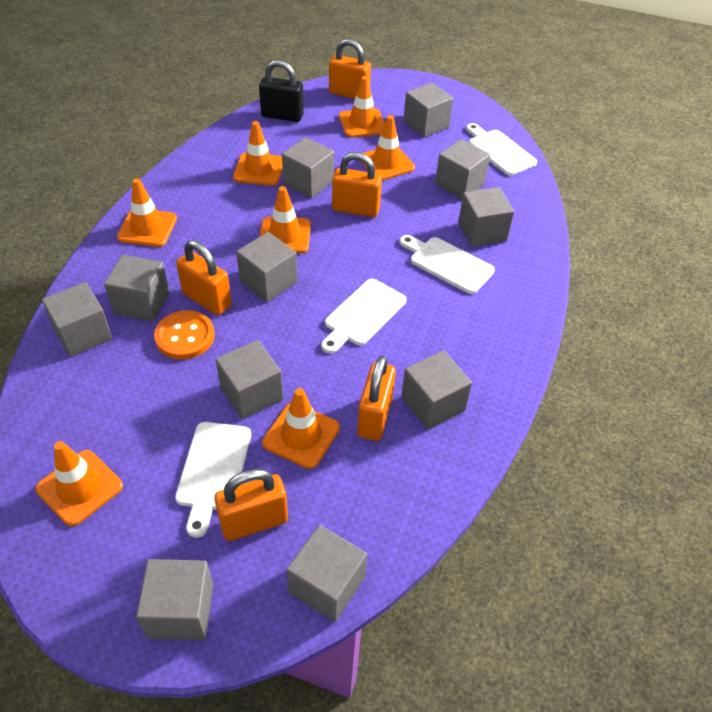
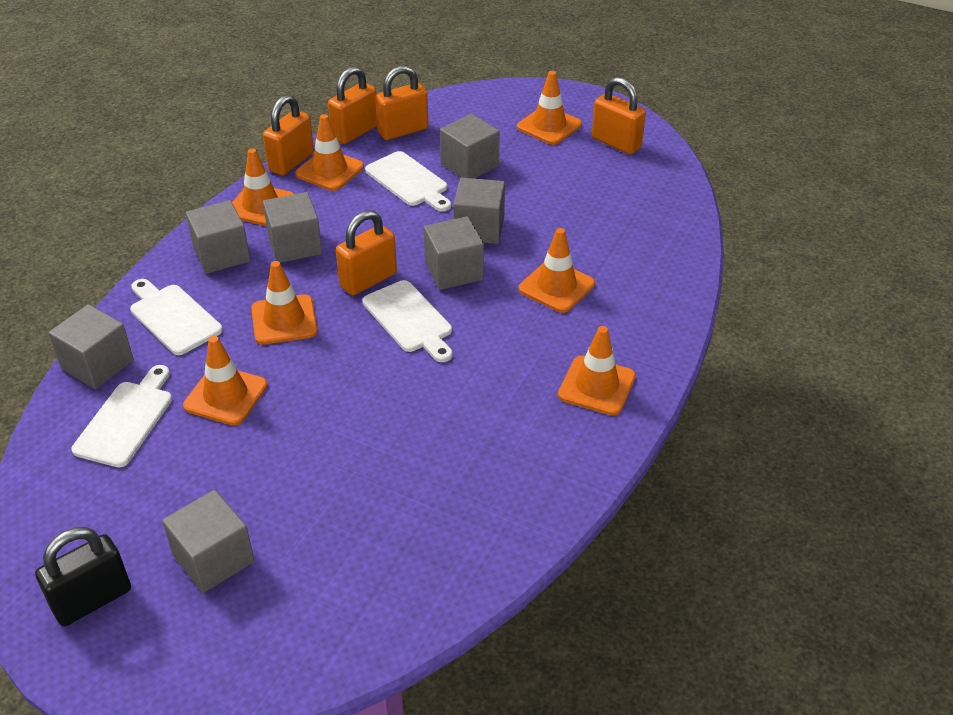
grey cube: [42,282,112,357] [104,255,169,322] [136,559,213,640] [216,340,283,419] [236,232,297,302] [282,137,334,198] [287,525,367,622] [401,350,472,430] [403,83,453,138] [435,139,491,199] [458,187,514,247] = 11 -> [48,304,134,389] [162,490,255,593] [186,200,250,274] [263,192,322,263] [424,216,484,290] [440,114,500,179] [453,178,505,244] = 7
orange button: [154,310,215,359] = 1 -> none = 0

